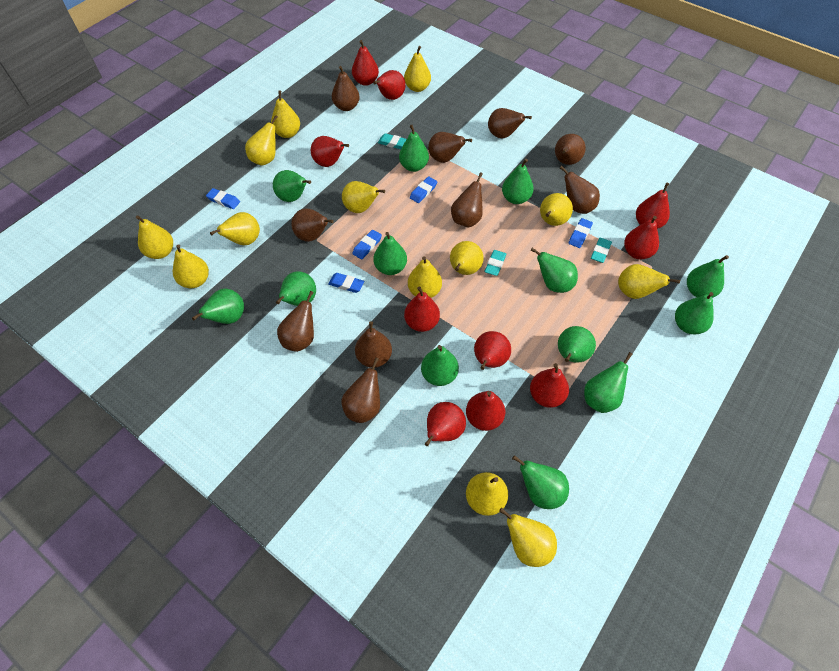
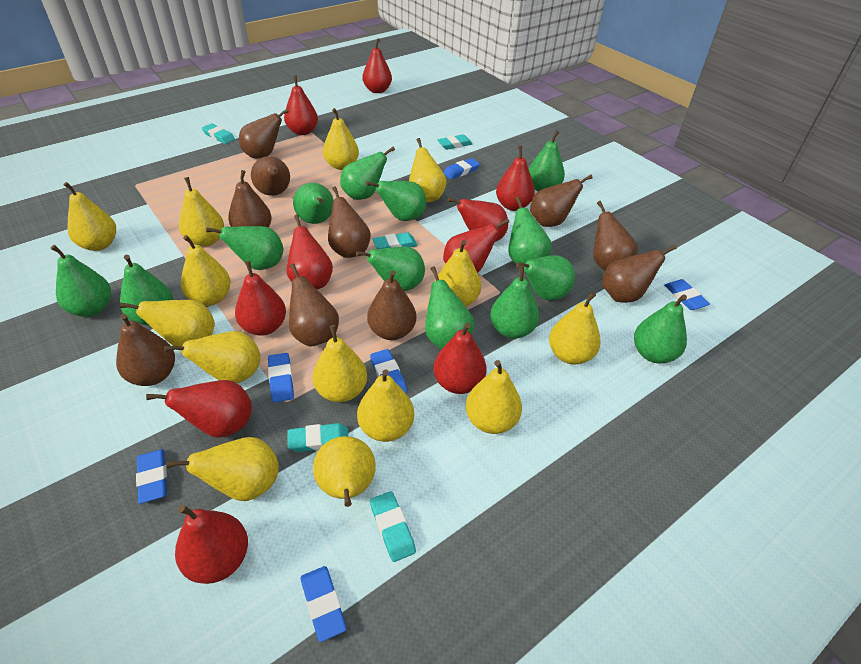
blue eraser: [206,188,240,209] [328,273,365,293] [352,230,382,259] [410,176,437,203] [569,218,593,248] = 5 -> [136,449,167,504] [268,353,294,403] [300,566,347,642] [370,349,407,393] [443,158,480,179] [664,279,710,310] = 6
turquoise eraser: [378,133,407,149] [484,250,507,276] [591,238,612,263] = 3 -> [202,123,235,144] [287,423,348,452] [370,491,416,562] [373,232,418,249] [437,134,472,150] = 5
yellow pear: [136,215,173,259] [173,245,209,288] [210,212,260,245] [245,115,278,166] [271,91,300,138] [342,181,385,213] [404,46,431,92] [408,256,442,298] [450,241,484,275] [466,472,508,516] [499,508,557,567] [540,193,573,226] [618,264,680,299] = 13 -> [64,182,116,251] [120,300,215,346] [164,331,261,383] [166,437,279,501] [179,177,224,247] [181,235,231,306] [312,325,367,402] [313,436,376,507] [323,108,359,170] [357,369,414,442] [409,138,447,202] [438,240,481,307] [466,360,522,434] [549,292,601,365] = 14

